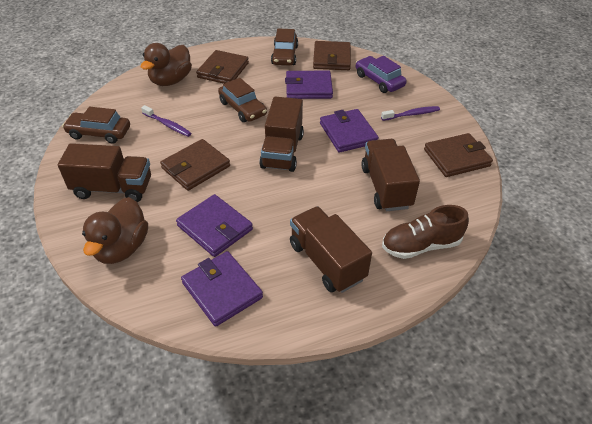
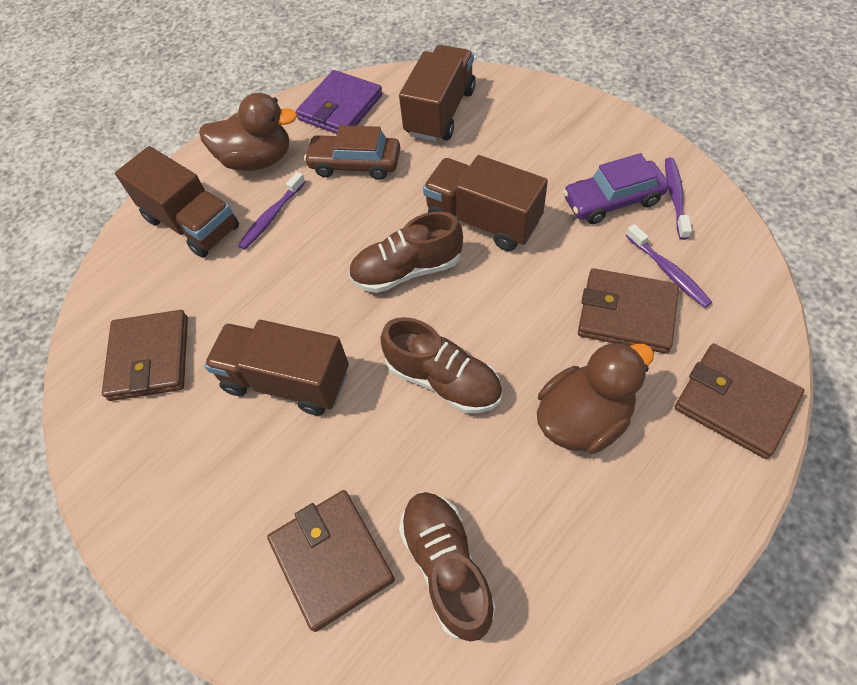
brown car: [62,107,130,144] [218,78,267,122] [271,28,298,65] = 3 -> [304,125,400,180] = 1
brown shoe: [382,205,469,259] = 1 -> [348,211,463,293] [380,317,502,413] [399,492,495,642] = 3
purple toothbrush: [141,105,191,137] [381,106,440,121] = 2 -> [238,172,305,250] [626,224,712,308] [665,157,692,240] = 3
purple wallet: [176,194,253,257] [181,251,263,327] [285,71,333,99] [320,109,379,153] = 4 -> [296,70,383,134] = 1

